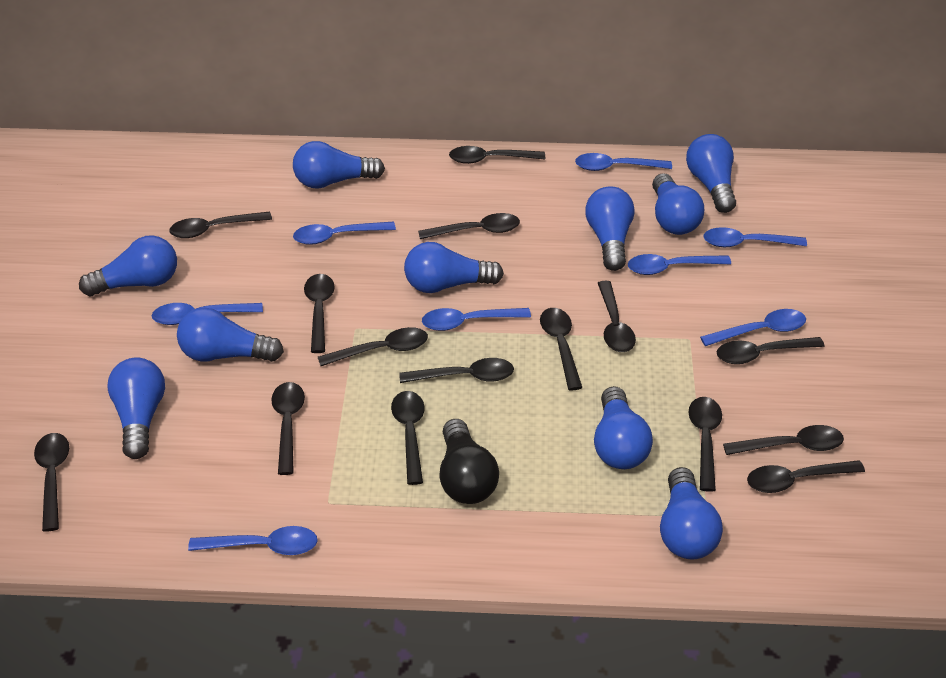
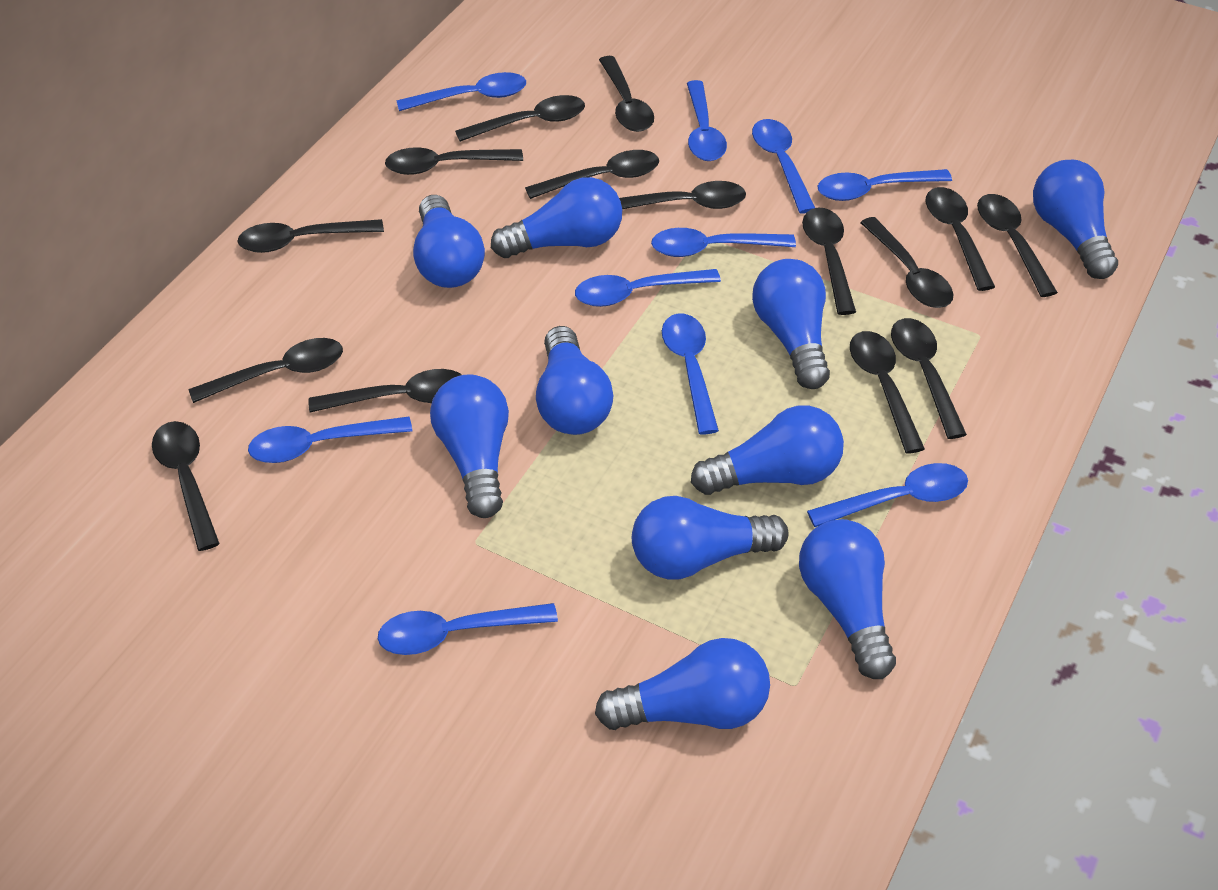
black light bulb: [439,419,499,504] = 1 -> none = 0
blue spoon: [152,303,263,325] [188,526,318,555] [293,221,396,245] [422,308,531,331] [575,153,672,171] [628,254,731,275] [700,309,806,346] [703,227,807,247] = 8 -> [248,416,412,463] [378,603,558,655] [396,72,526,111] [575,269,721,307] [651,228,796,257] [662,313,719,434] [687,80,727,161] [752,119,815,213] [807,463,968,527] [817,169,952,201] = 10

